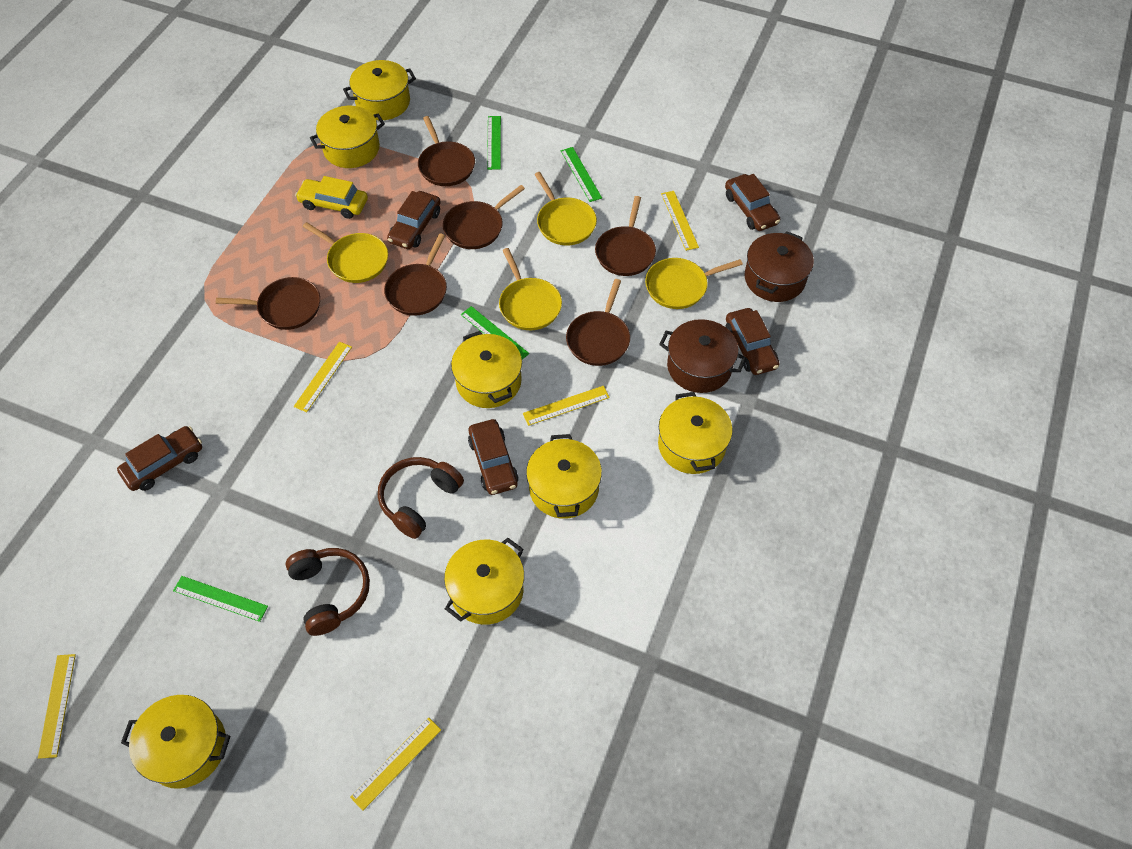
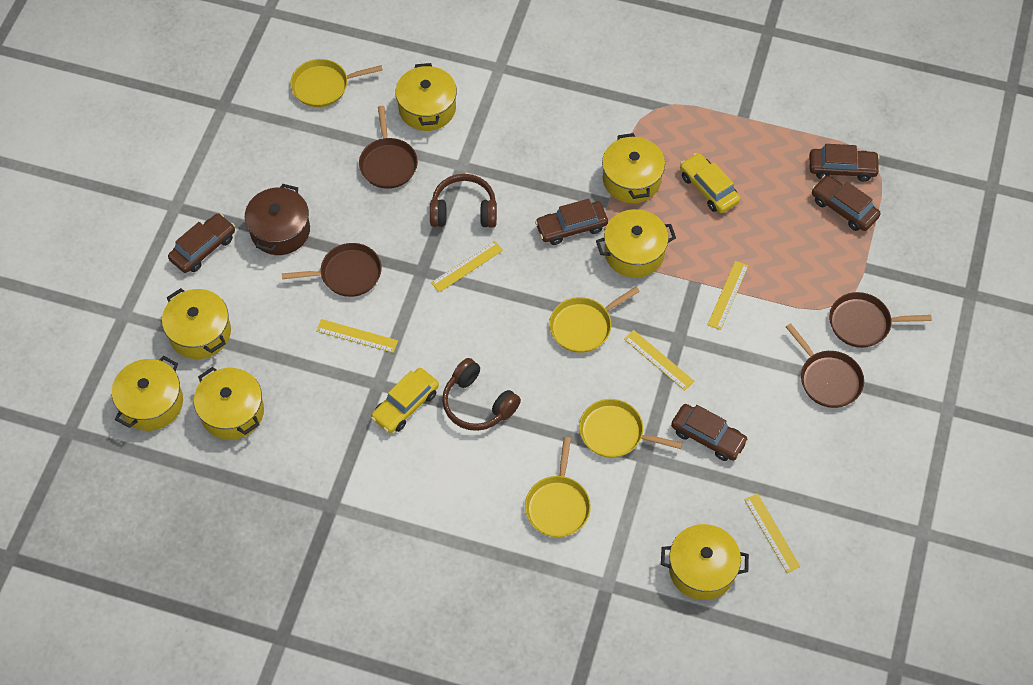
brown pan: [216,277,320,330] [384,234,447,316] [418,116,475,186] [443,185,525,249] [566,279,630,366] [595,196,656,276] = 6 -> [282,243,382,297] [359,106,418,189] [786,323,864,408] [829,292,932,348] = 4
brown pot: [659,319,746,393] [744,231,814,302] = 2 -> [245,184,310,255] = 1
green ruler: [173,576,268,622] [461,306,529,360] [487,116,501,170] [561,147,602,202] = 4 -> none = 0
yellow car: [295,176,368,219] = 1 -> [371,368,439,433] [680,153,740,213] = 2

